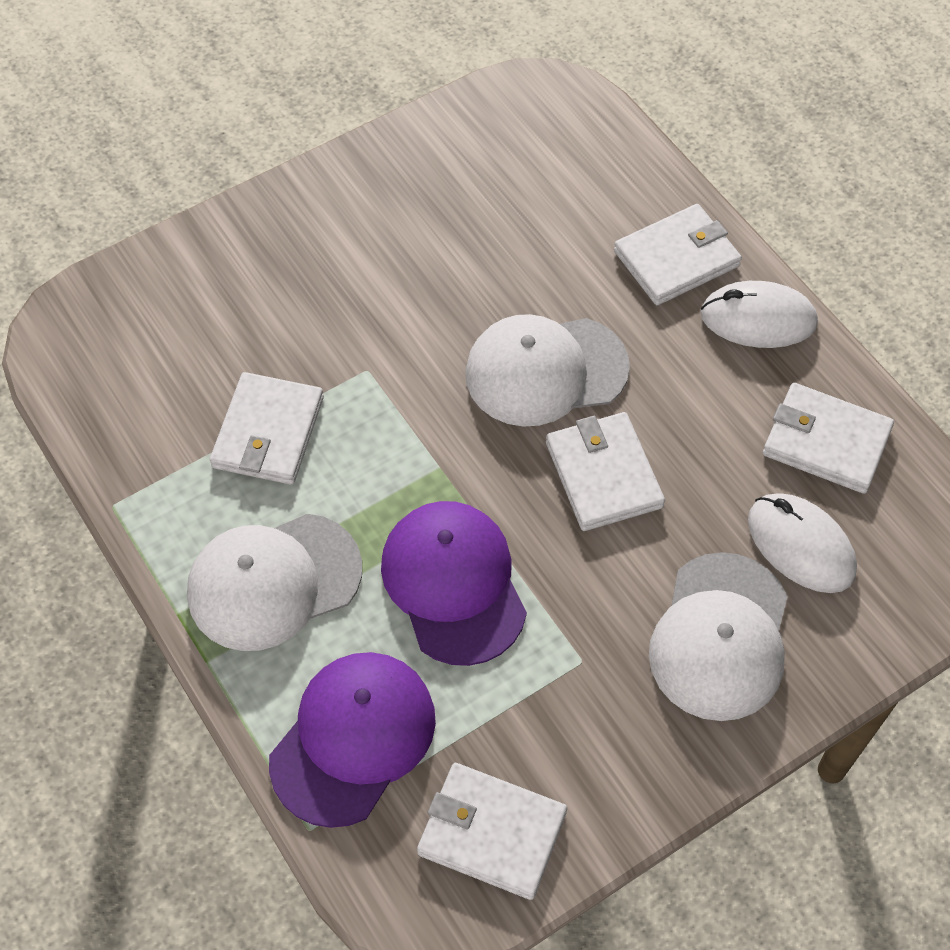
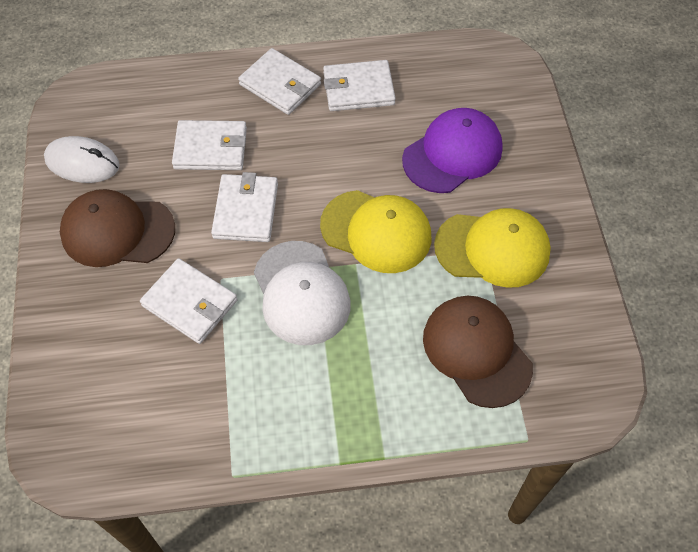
brown cap: none = 0 -> [60,189,175,267] [423,296,533,408] = 2
purple cap: [269,652,436,828] [381,501,527,666] = 2 -> [402,108,503,193] = 1
white cap: [187,514,362,651] [465,314,630,427] [649,552,788,721] = 3 -> [254,241,351,345] = 1
white mouse: [701,281,818,348] [748,493,857,593] = 2 -> [44,136,120,183] = 1
yellow cap: none = 0 -> [320,190,431,273] [434,208,551,288] = 2

